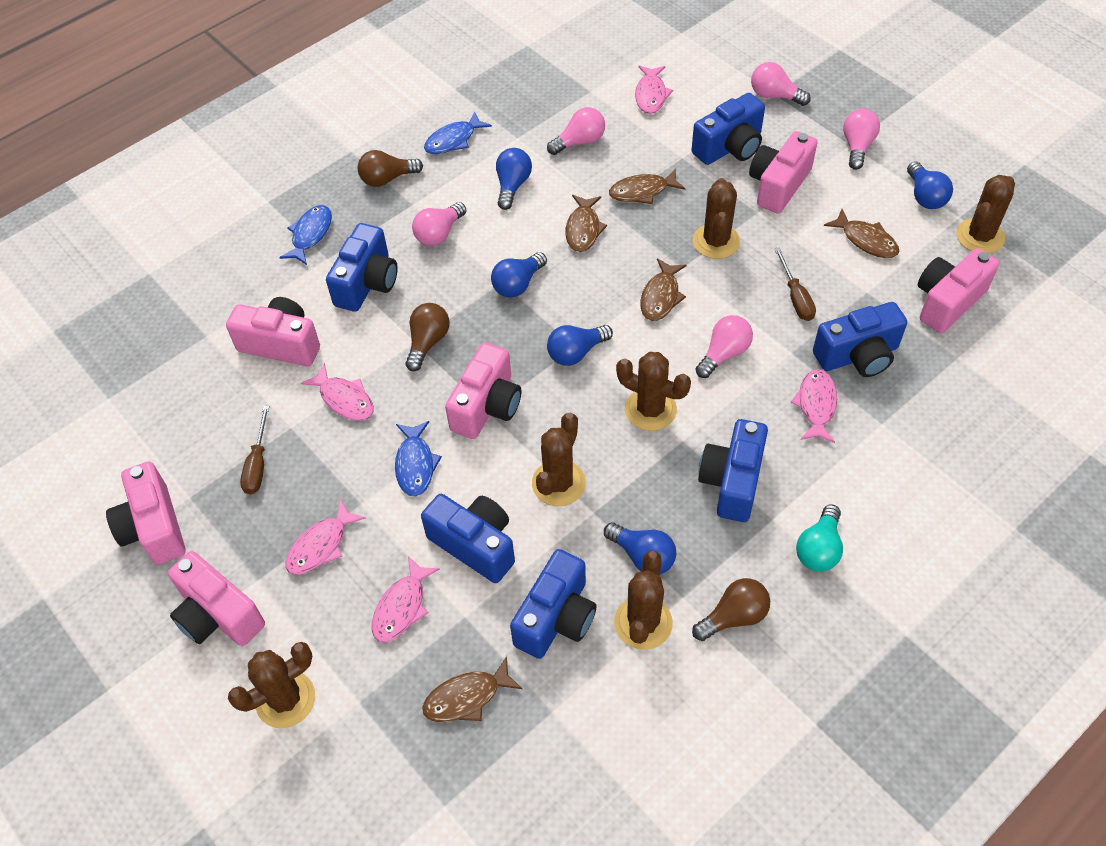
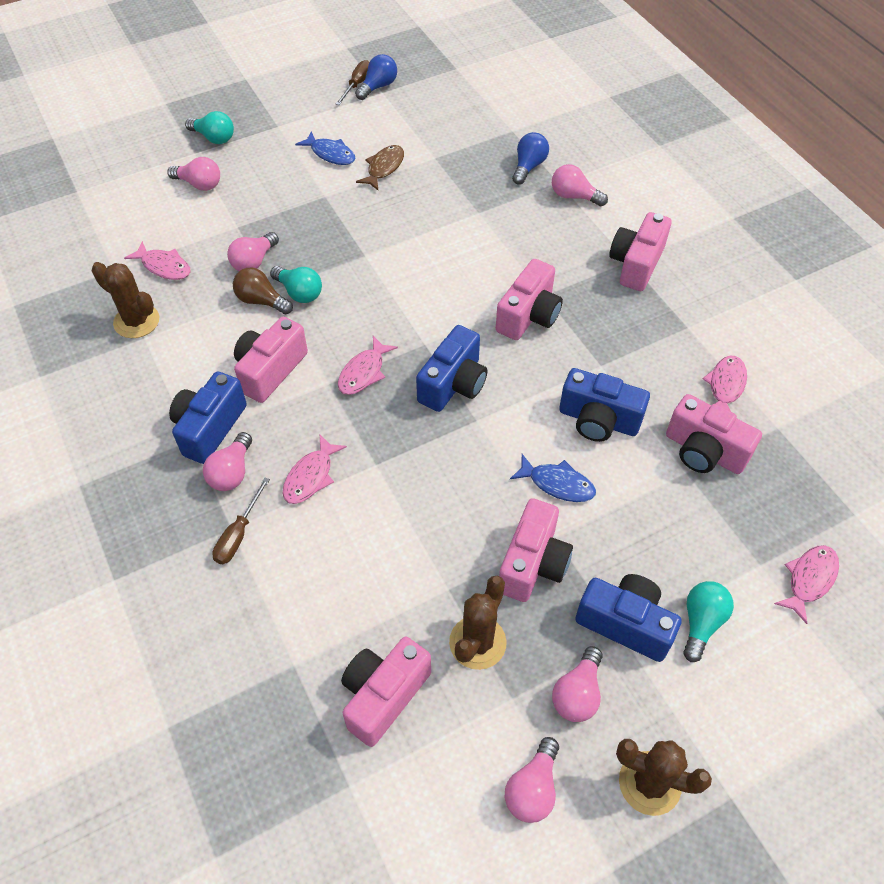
blue camera: [326,223,398,312] [421,494,515,583] [510,549,597,659] [692,93,765,165] [698,419,768,522] [813,302,907,377] = 6 -> [169,371,247,464] [416,325,487,412] [559,368,650,442] [575,574,682,662] = 4
blue fish: [279,205,332,265] [395,421,442,497] [424,111,492,154] = 3 -> [295,131,355,165] [510,454,596,502] = 2
blue light bulb: [491,252,547,298] [496,148,532,210] [547,325,613,366] [604,522,676,574] [907,162,953,209] = 5 -> [355,54,397,100] [512,132,549,185] = 2
brown cactus: [228,642,315,728] [532,413,586,506] [614,550,673,650] [616,352,691,431] [693,178,740,259] [956,175,1015,254] = 6 -> [92,262,159,338] [449,576,507,670] [616,739,712,816] = 3
brown fish: [422,656,522,722] [565,195,607,252] [609,169,685,204] [640,258,686,321] [824,209,900,258] = 5 -> [356,145,404,190] = 1
brown light bulb: [358,150,423,187] [405,303,450,371] [692,578,770,641] = 3 -> [233,267,293,314] = 1
pink light bulb: [412,202,466,246] [547,107,605,155] [695,315,753,378] [751,62,811,106] [843,109,880,170] = 5 -> [167,157,220,191] [203,432,252,491] [227,232,279,271] [505,737,559,823] [552,164,608,206] [552,646,603,722] = 6
turquoise light bulb: [796,504,843,572] = 1 -> [185,111,234,144] [270,266,322,303] [683,581,734,662] = 3

